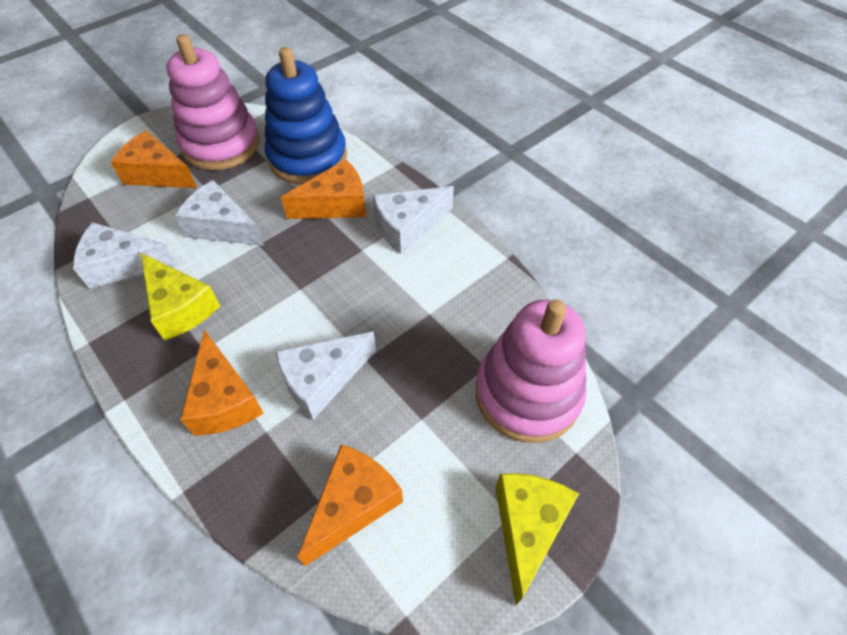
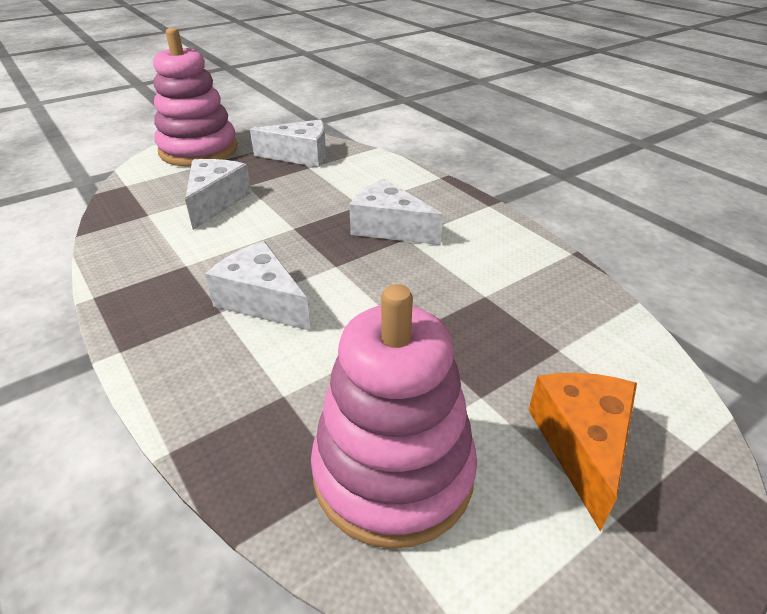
blue stacking toy: [265,47,347,184] = 1 -> none = 0
orange cheese: [111,130,197,188] [180,330,264,436] [281,160,366,219] [298,444,403,566] = 4 -> [529,373,637,531] = 1
yellow cheese: [141,253,220,341] [495,473,579,605] = 2 -> none = 0

